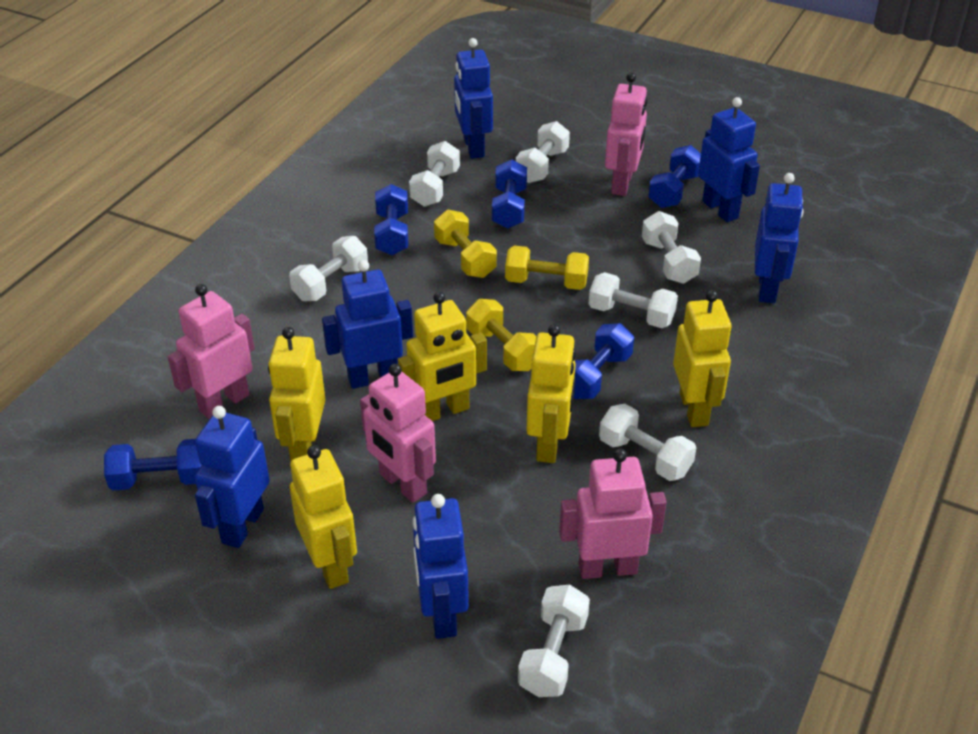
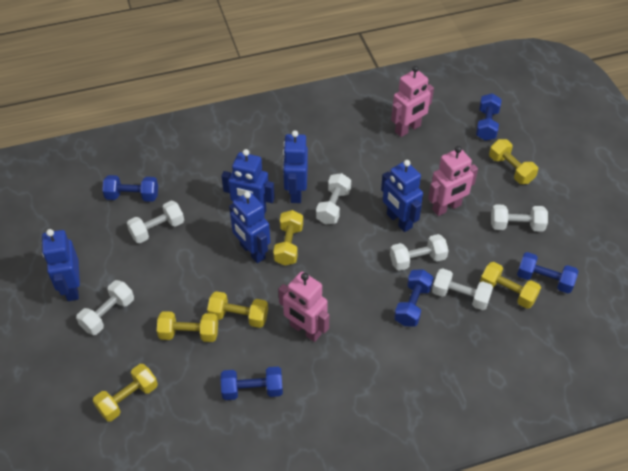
blue robot: [195,406,270,548] [322,260,413,389] [413,494,469,639] [454,38,493,159] [698,97,760,222] [755,173,804,303] = 6 -> [42,229,80,301] [221,149,275,215] [229,191,270,263] [283,130,308,203] [381,160,423,232] = 5
pink robot: [168,284,255,419] [360,364,436,503] [559,448,667,579] [605,73,647,196] = 4 -> [278,272,329,342] [391,66,434,137] [428,146,478,216] = 3
white dumbbell: [289,236,368,301] [409,141,460,207] [516,121,570,183] [518,584,590,697] [589,272,678,328] [599,404,696,481] [642,211,701,284] = 7 -> [76,280,134,335] [127,201,184,243] [316,173,351,225] [390,234,449,271] [432,268,493,310] [491,204,548,232] = 6
yellow dumbbell: [434,210,497,278] [466,299,536,371] [505,245,589,290] = 3 -> [93,364,158,421] [157,311,218,342] [207,291,268,328] [273,210,303,266] [480,262,541,309] [489,139,538,184] = 6
yellow robot: [268,327,326,461] [290,445,357,589] [398,292,487,421] [526,324,576,463] [673,290,732,427] = 5 -> none = 0

